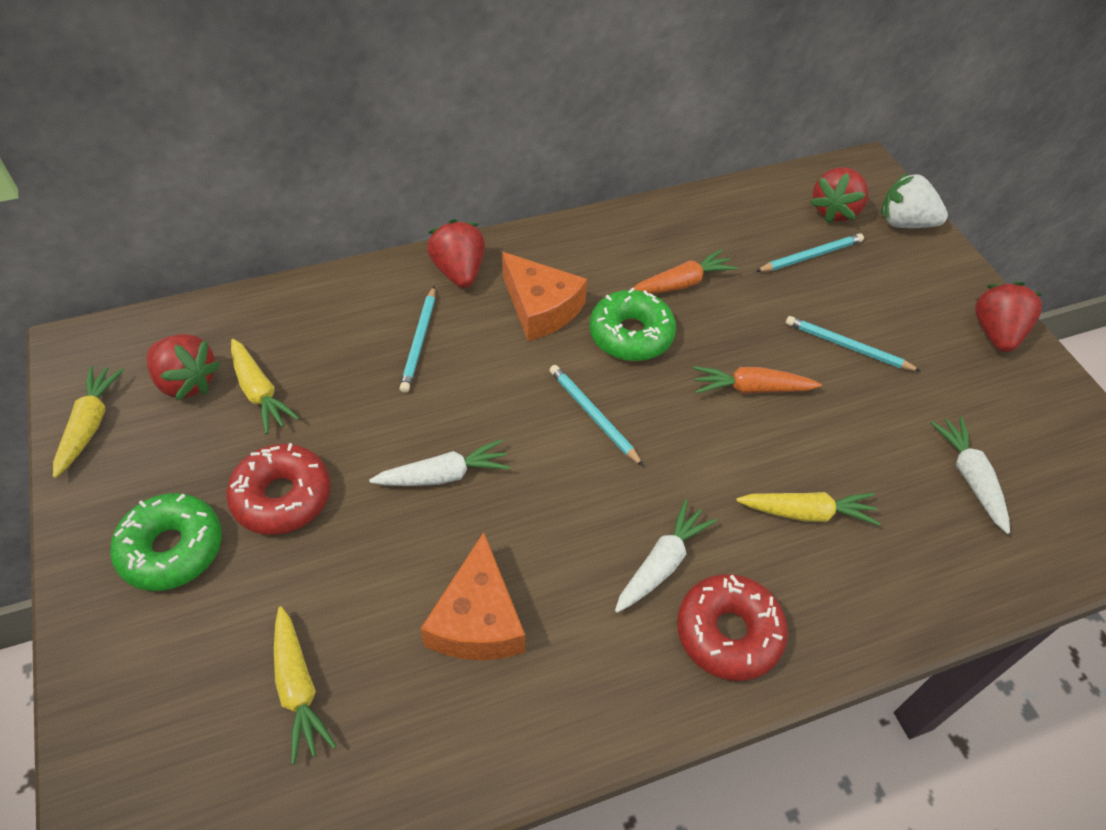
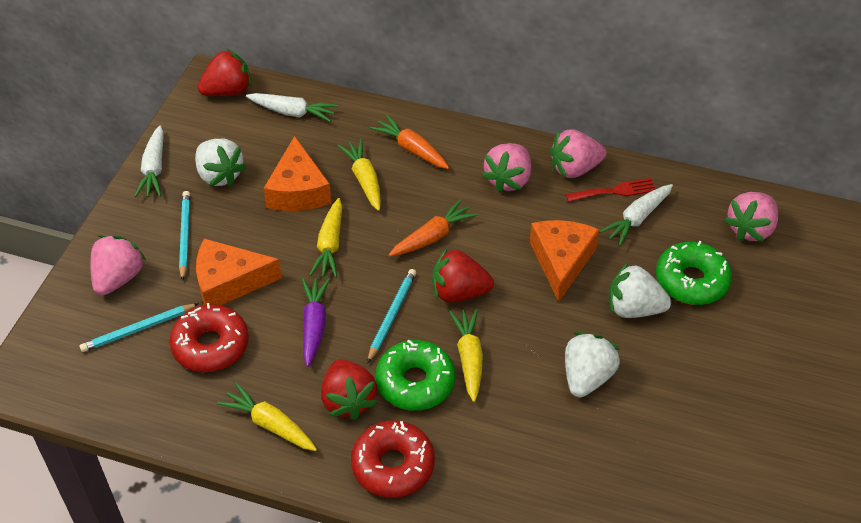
orange cheese: [420,532,525,660] [502,252,587,341] = 2 -> [196,239,282,305] [264,136,331,211] [530,220,600,302] = 3
pink strawberry: none = 0 -> [90,235,146,295] [482,143,531,193] [550,129,606,178] [724,192,778,242] = 4
purple carrot: none = 0 -> [302,278,330,367] = 1
red fork: none = 0 -> [566,178,655,202] = 1
red strawberry: [146,334,220,401] [427,219,485,288] [810,167,869,223] [975,282,1042,352] = 4 -> [197,49,251,96] [321,359,378,420] [432,248,494,303] = 3
turquoise pencil: [399,286,435,393] [550,365,643,466] [756,233,864,272] [786,316,920,371] = 4 -> [79,303,199,352] [179,191,190,281] [367,269,416,363] = 3
white strawberry: [881,172,948,228] = 1 -> [195,139,246,187] [565,332,620,397] [609,263,671,318] = 3

